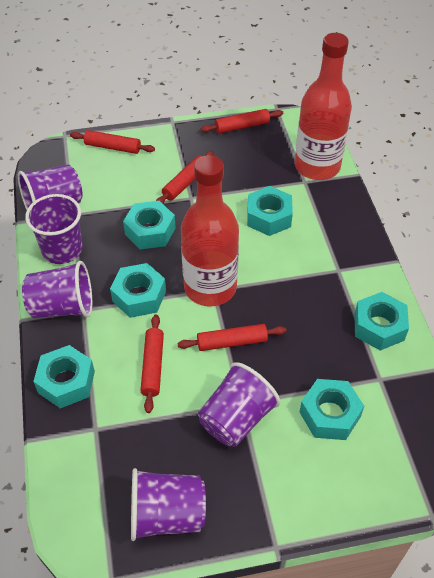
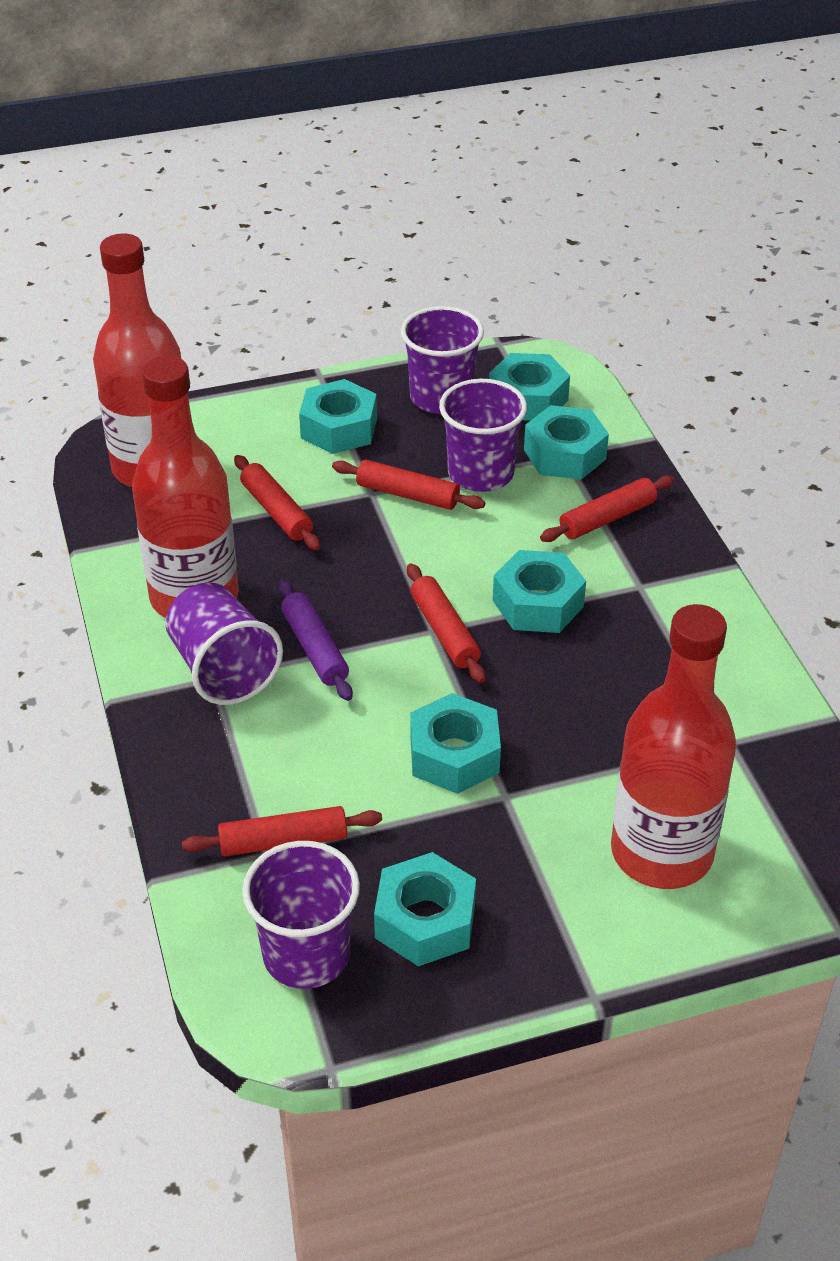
purple cup: [18,165,83,210] [22,261,92,318] [25,194,83,264] [131,468,206,541] [198,362,280,447] = 5 -> [165,582,283,705] [242,841,360,989] [401,306,484,414] [439,379,527,492] = 4
purple rolling pin: none = 0 -> [279,580,353,701] = 1
red bottle: [181,155,239,306] [295,33,352,180] = 2 -> [93,233,181,487] [132,356,239,618] [611,604,736,889] = 3

